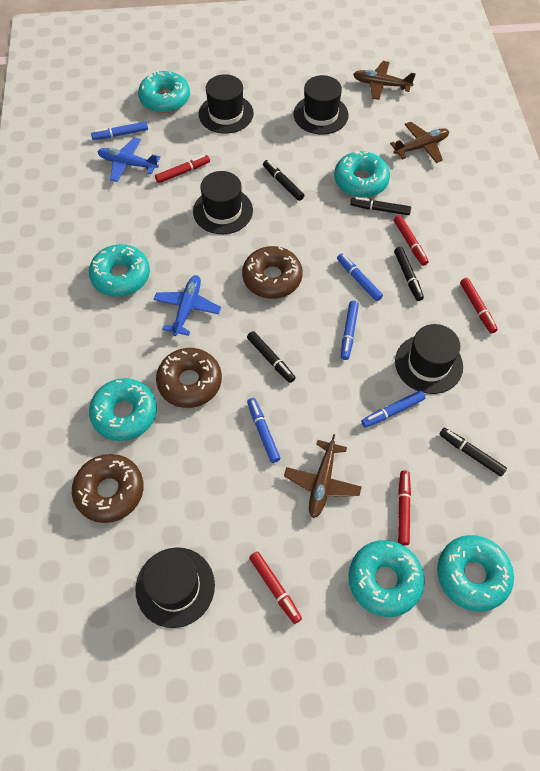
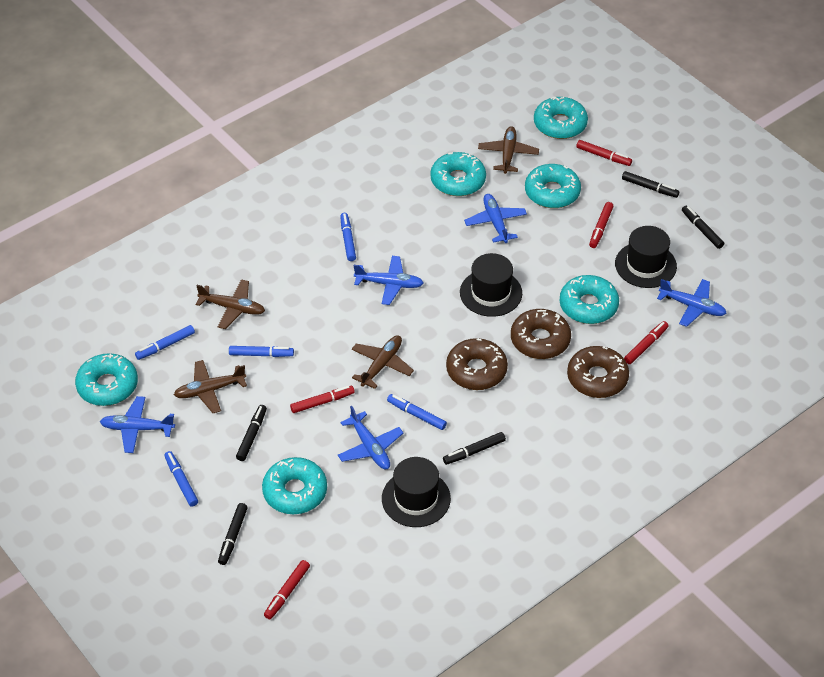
black hat: [135,547,215,628] [193,171,253,234] [199,74,254,134] [294,75,349,135] [395,324,463,394] = 5 -> [382,457,451,527] [460,253,522,317] [615,226,677,288] = 3
blue plane: [97,137,160,182] [153,275,221,336] = 2 -> [100,396,175,453] [338,405,403,469] [354,256,424,305] [464,194,527,243] [657,279,726,327] = 5
brown plane: [284,434,362,518] [353,61,416,100] [390,122,449,163] = 3 -> [174,360,247,413] [196,279,265,329] [352,335,414,389] [478,126,539,174] = 4

